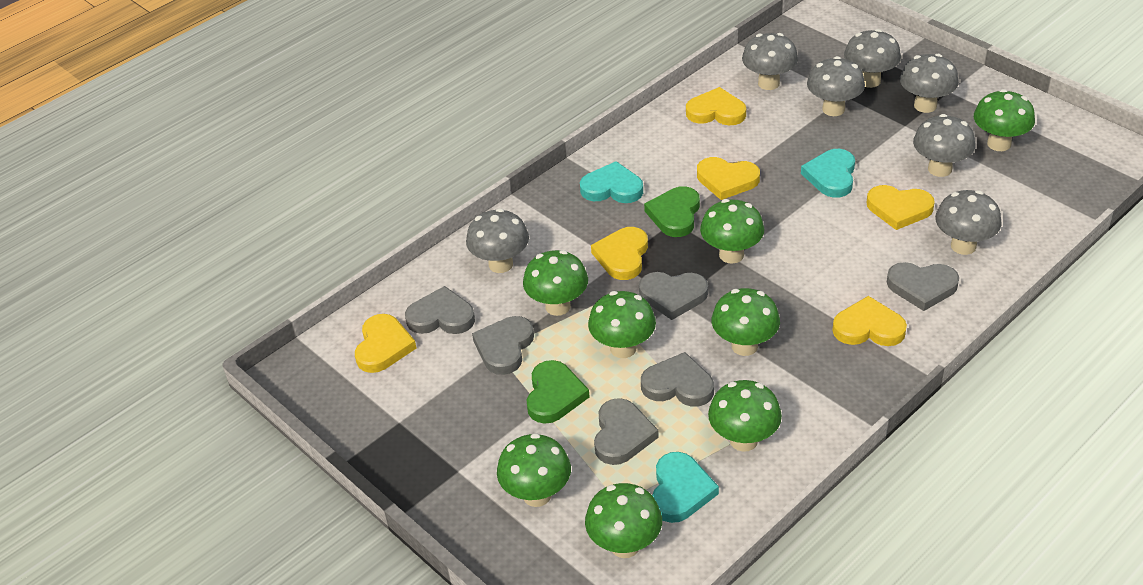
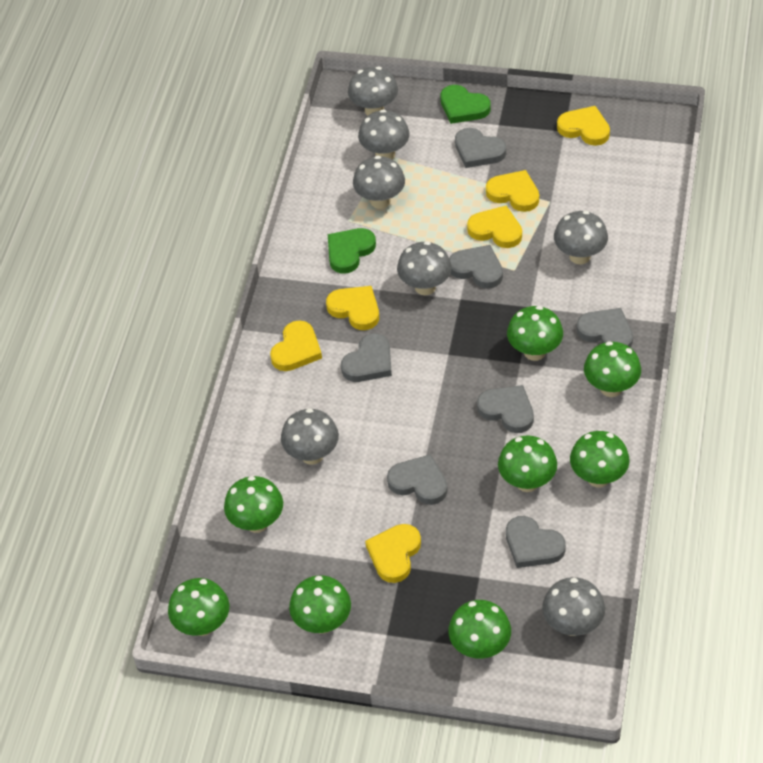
grey heart: [405,286,475,334] [472,316,534,375] [594,398,659,465] [639,272,708,320] [641,352,714,407] [887,262,959,311] = 6 -> [341,333,392,382] [387,454,448,505] [449,245,503,289] [455,128,506,168] [477,385,534,433] [506,516,566,568] [577,308,633,348] = 7
turquoise heart: [580,161,643,203] [652,452,719,523] [801,149,855,198] = 3 -> none = 0

